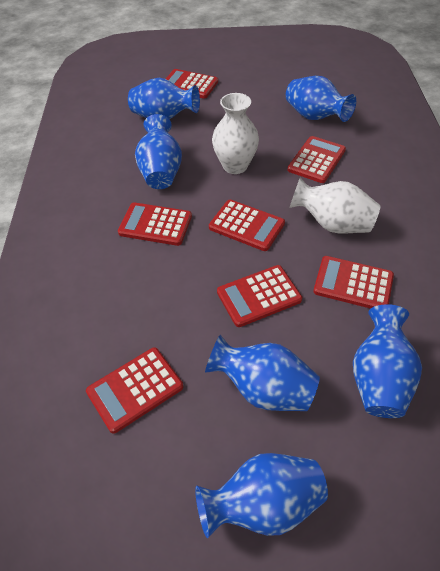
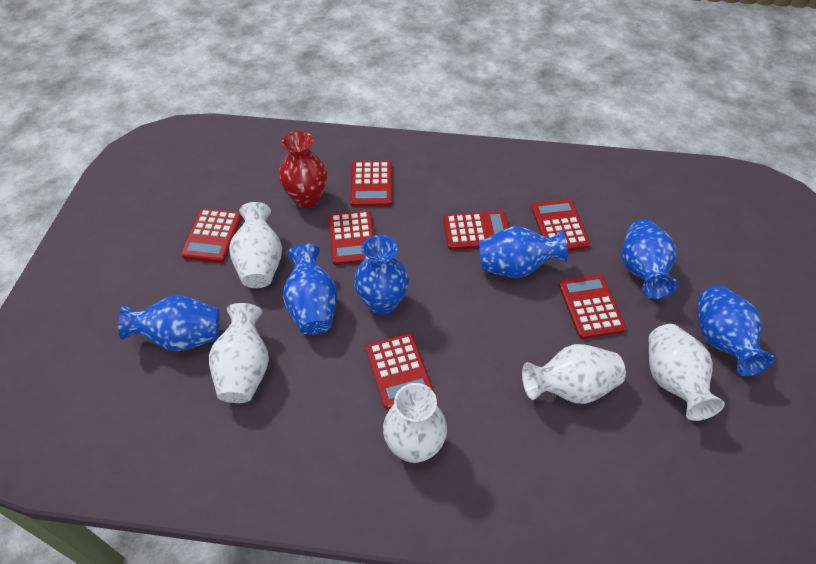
red vase: none = 0 -> [279,131,327,208] = 1
white vase: [212,93,259,174] [289,178,380,233] = 2 -> [209,303,269,403] [229,202,282,288] [383,383,447,463] [522,344,626,404] [649,324,725,421] = 5

